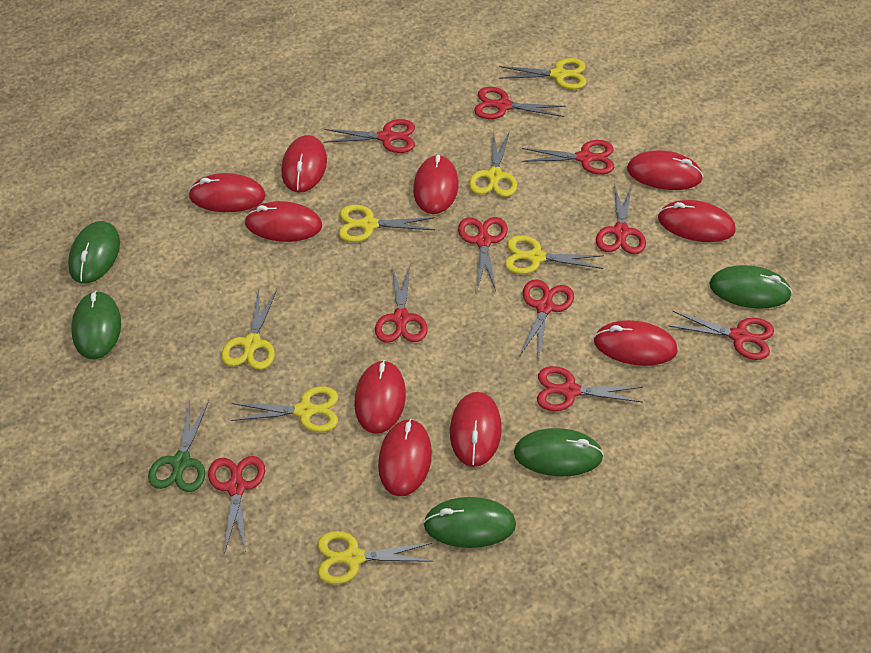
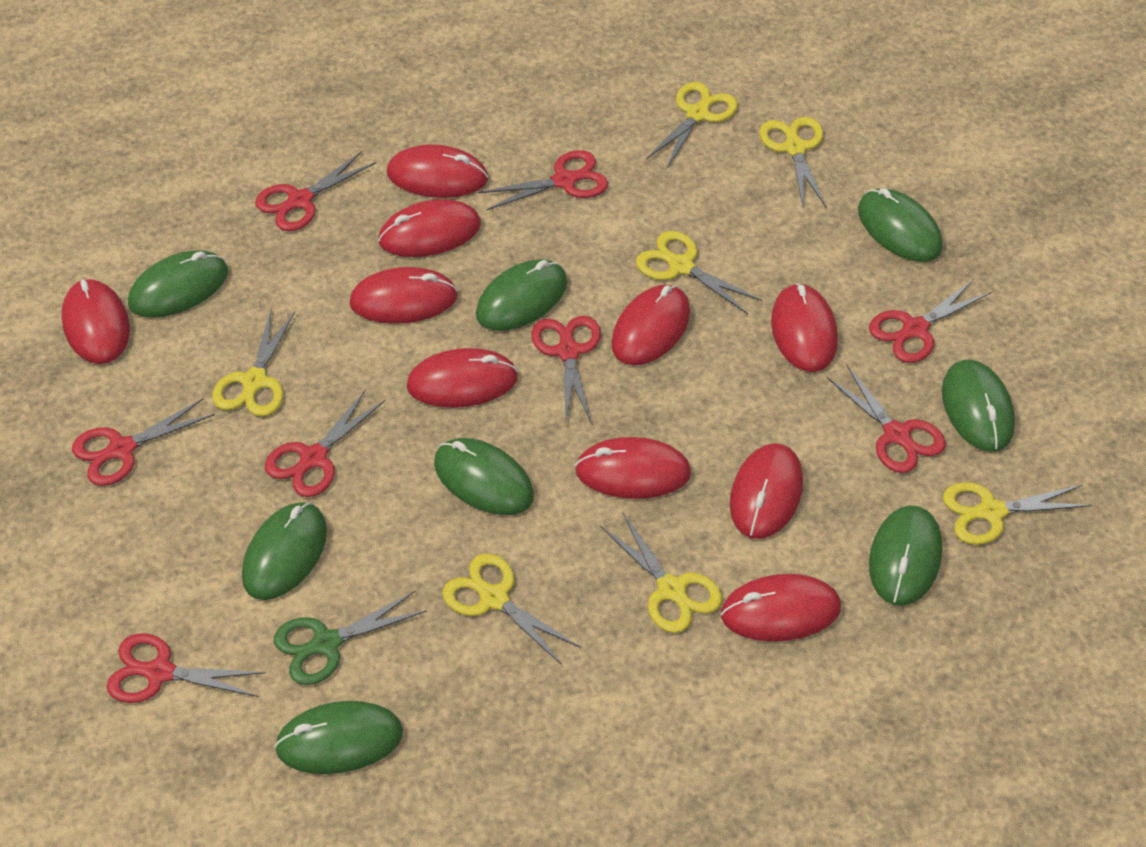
green mouse: [68,221,120,284] [71,291,121,359] [423,497,516,548] [514,428,604,476] [709,265,792,309] = 5 -> [128,250,228,318] [242,502,327,600] [274,701,403,774] [434,438,534,515] [476,259,567,331] [858,188,943,262] [869,505,942,606] [942,360,1015,452] = 8
red scissors: [208,456,265,554] [324,119,415,153] [375,266,428,343] [458,217,508,291] [474,87,565,119] [519,279,574,360] [522,140,614,175] [537,366,643,411] [596,183,646,254] [669,311,774,360] = 10 -> [72,398,215,486] [107,633,266,703] [255,151,376,231] [265,389,386,497] [479,150,608,211] [531,316,601,422] [826,365,945,473] [869,279,991,363] = 8

